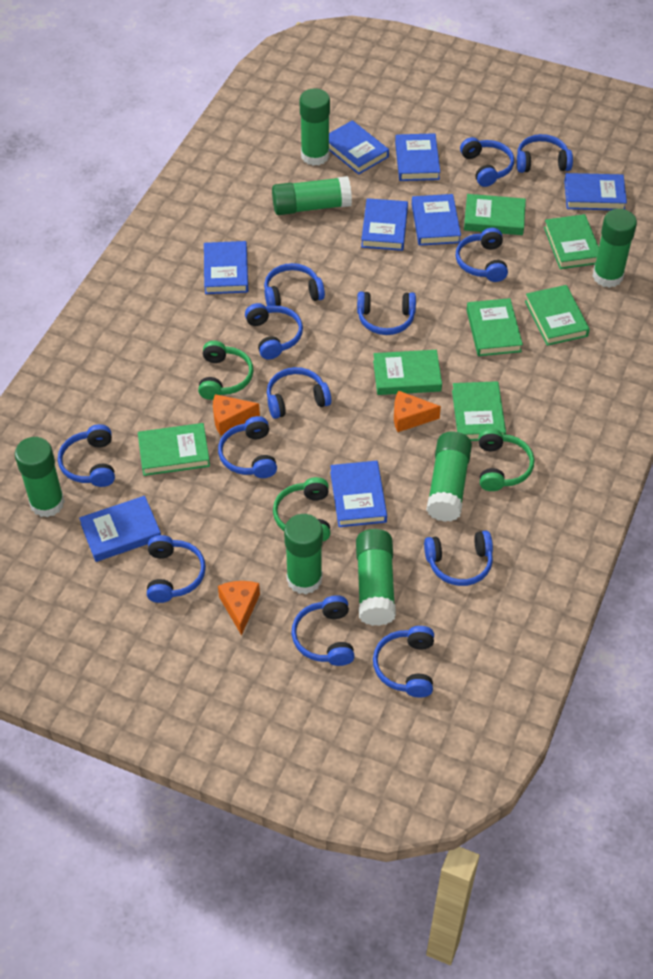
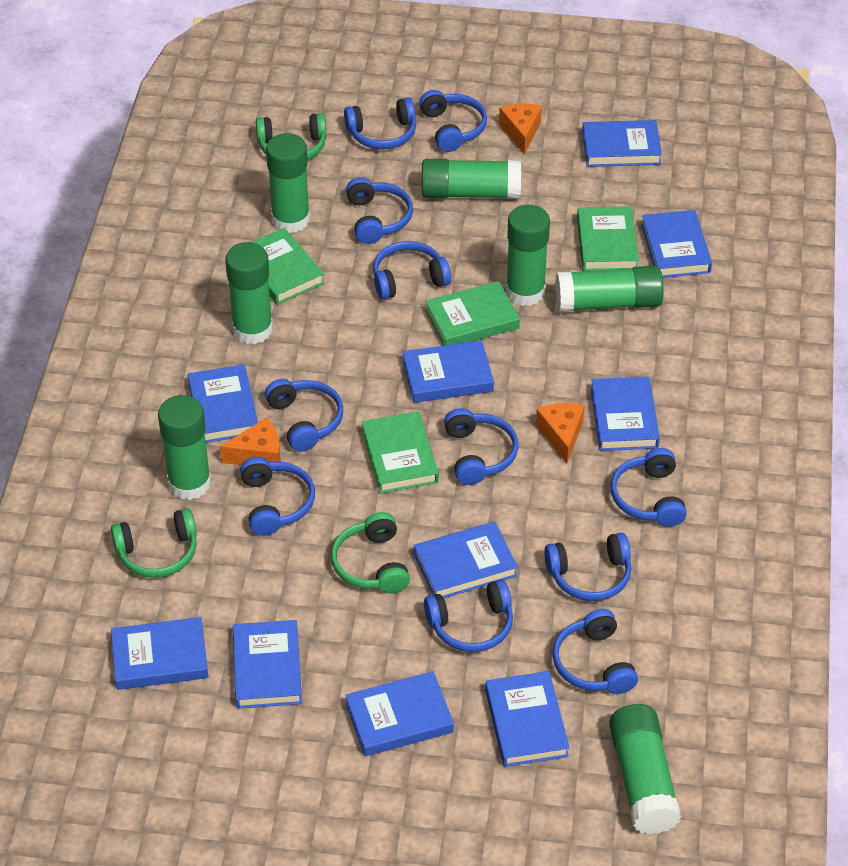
blue book: [79,496,161,562] [204,241,248,294] [329,120,389,175] [330,461,387,527] [361,198,408,251] [395,133,440,181] [412,194,461,246] [564,173,627,210] = 8 -> [111,617,208,690] [188,364,258,443] [233,620,302,709] [345,671,454,756] [403,340,494,403] [414,522,518,598] [485,671,570,767] [582,120,662,167] [591,377,660,451] [641,210,712,278] = 10
blue headphones: [58,424,115,487] [147,535,206,603] [218,416,277,478] [245,303,303,359] [264,263,325,306] [267,367,331,419] [292,595,355,666] [357,292,416,335] [373,626,434,698] [424,531,493,586] [456,228,508,282] [460,137,514,187] [517,134,573,173] = 13 -> [240,457,315,536] [265,379,343,452] [344,98,416,149] [346,177,413,244] [373,241,451,300] [419,90,487,152] [424,580,513,652] [444,408,519,485] [544,533,631,601] [552,609,638,694] [611,448,687,527] = 11
green book: [138,423,210,476] [373,350,442,395] [452,381,506,441] [464,194,526,235] [467,298,523,356] [525,285,590,346] [544,214,599,269] = 7 -> [252,228,324,305] [362,411,439,494] [425,281,520,346] [577,207,639,271] = 4

